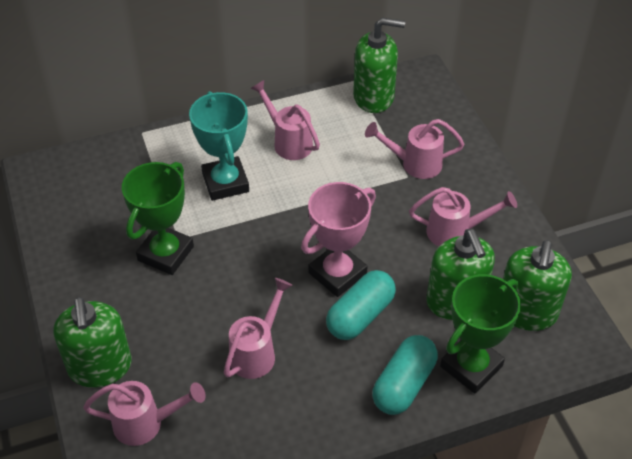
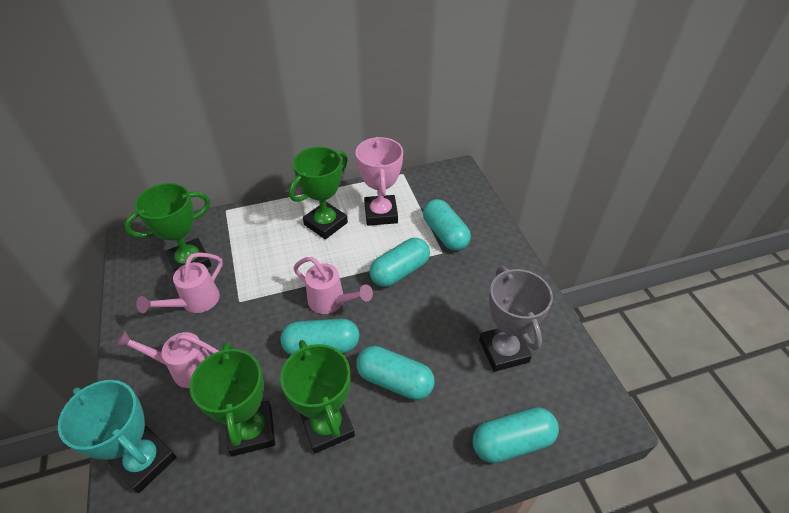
green soap dispenser: [53,297,132,388] [353,18,405,113] [426,229,495,320] [503,240,572,331] = 4 -> none = 0
green trophy: [122,162,194,275] [440,274,521,394] = 2 -> [124,183,212,272] [189,342,275,456] [280,340,355,454] [289,147,348,239] = 4
grey trophy: none = 0 -> [479,266,553,372] = 1
pink watering can: [83,381,206,446] [224,278,293,379] [250,80,320,160] [365,119,464,179] [409,187,517,246] = 5 -> [115,331,219,388] [136,252,223,313] [293,257,373,314] = 3
turquoise capsule: [326,270,396,340] [372,335,438,415] = 2 -> [281,319,359,355] [356,346,435,400] [369,238,430,287] [423,199,471,251] [472,407,559,463] = 5

